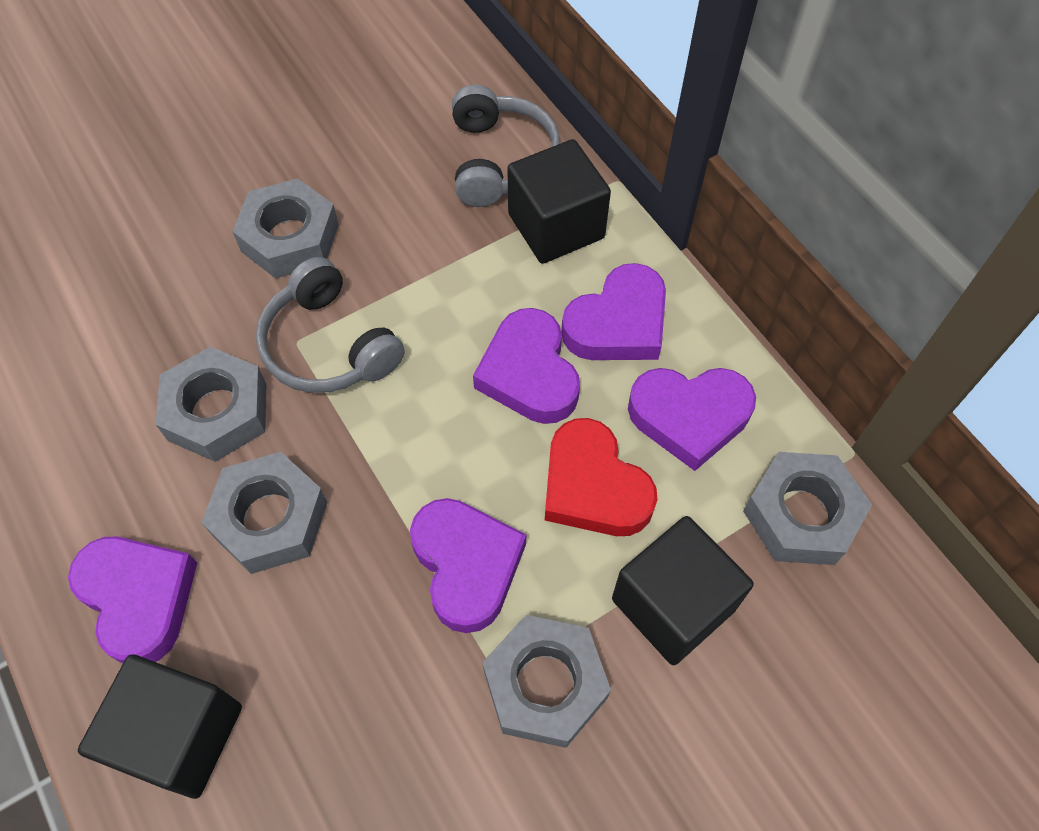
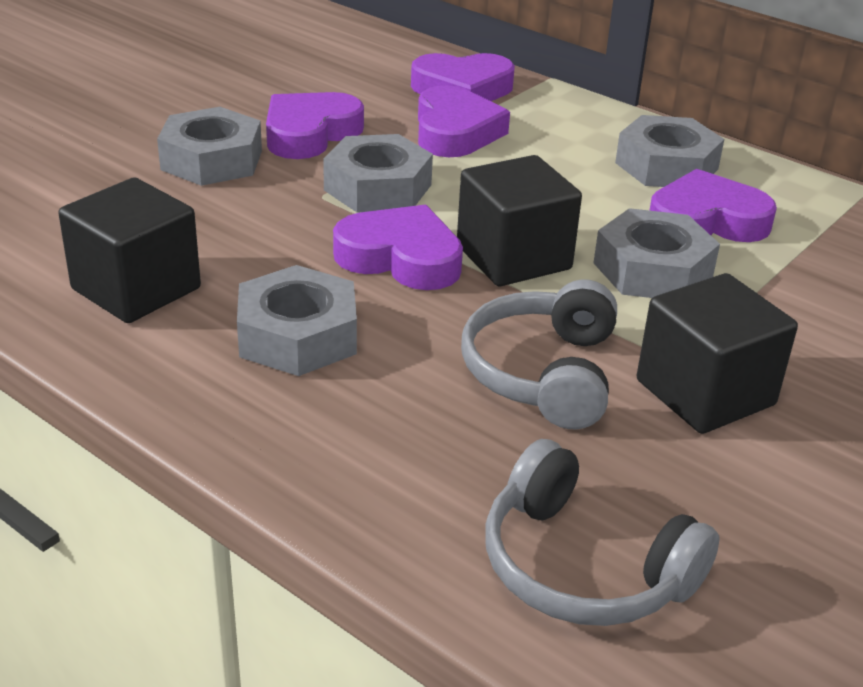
red heart: [545,418,657,536] = 1 -> none = 0

